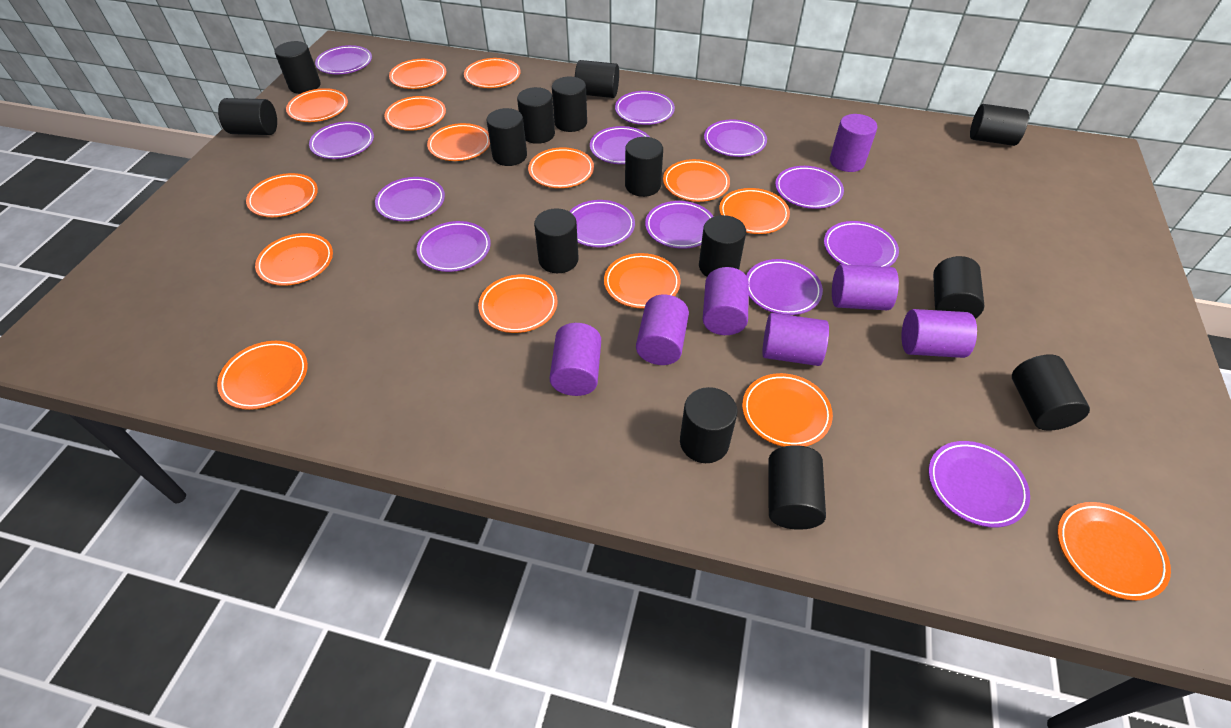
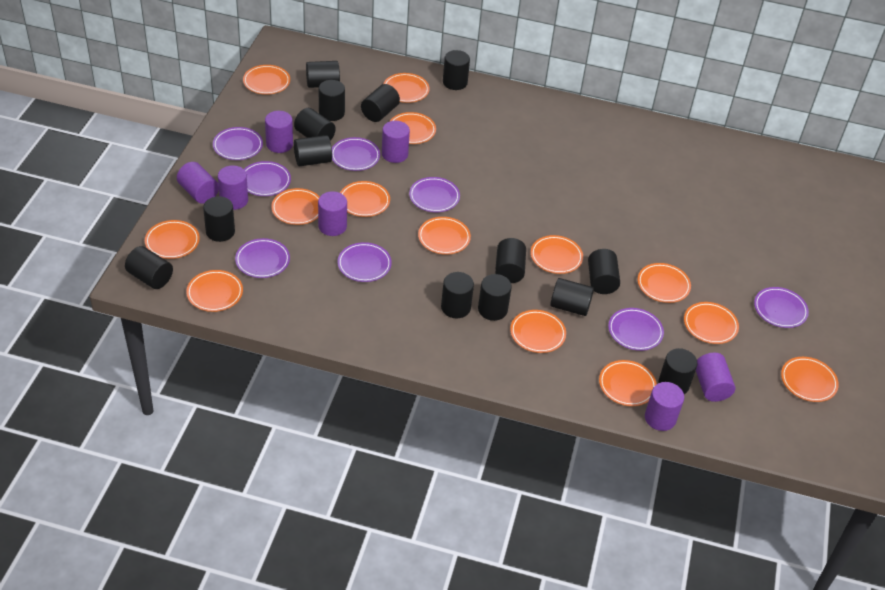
orange plate: [217,341,308,410] [246,173,318,217] [255,233,333,286] [286,88,348,122] [384,96,446,131] [389,59,447,89] [427,123,490,161] [464,58,521,88] [478,275,558,333] [528,147,594,188] [604,253,680,309] [663,159,730,202] [719,188,790,234] [742,373,833,447] [1057,502,1171,601] = 15 -> [145,220,200,259] [186,270,243,312] [243,65,290,95] [271,188,320,225] [340,181,390,217] [383,73,430,103] [389,112,436,144] [418,217,471,255] [510,310,566,353] [531,235,583,274] [599,360,657,406] [637,263,691,303] [684,302,739,344] [781,357,839,402] = 14
purple plate: [309,121,374,159] [315,45,372,74] [375,177,445,221] [416,221,491,272] [569,200,635,247] [590,126,650,164] [615,91,675,125] [645,201,714,249] [704,120,767,157] [746,259,823,315] [775,166,844,209] [824,221,899,267] [928,441,1030,528] = 13 -> [213,127,263,160] [235,238,290,278] [244,161,291,196] [332,137,380,171] [337,242,392,282] [409,177,460,212] [608,308,664,351] [754,287,809,328] = 8

